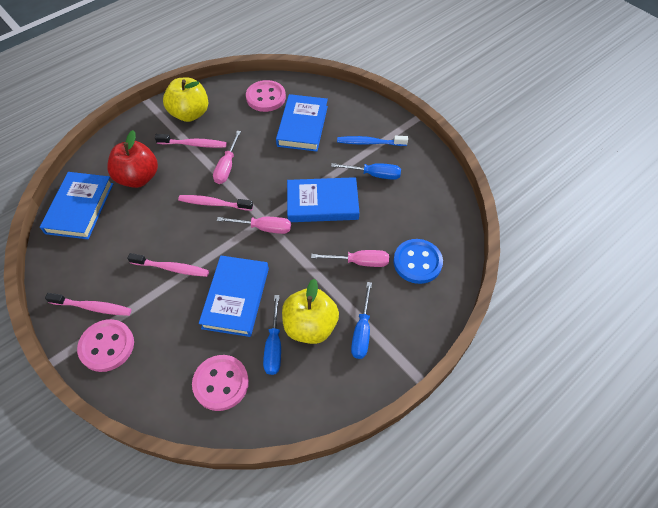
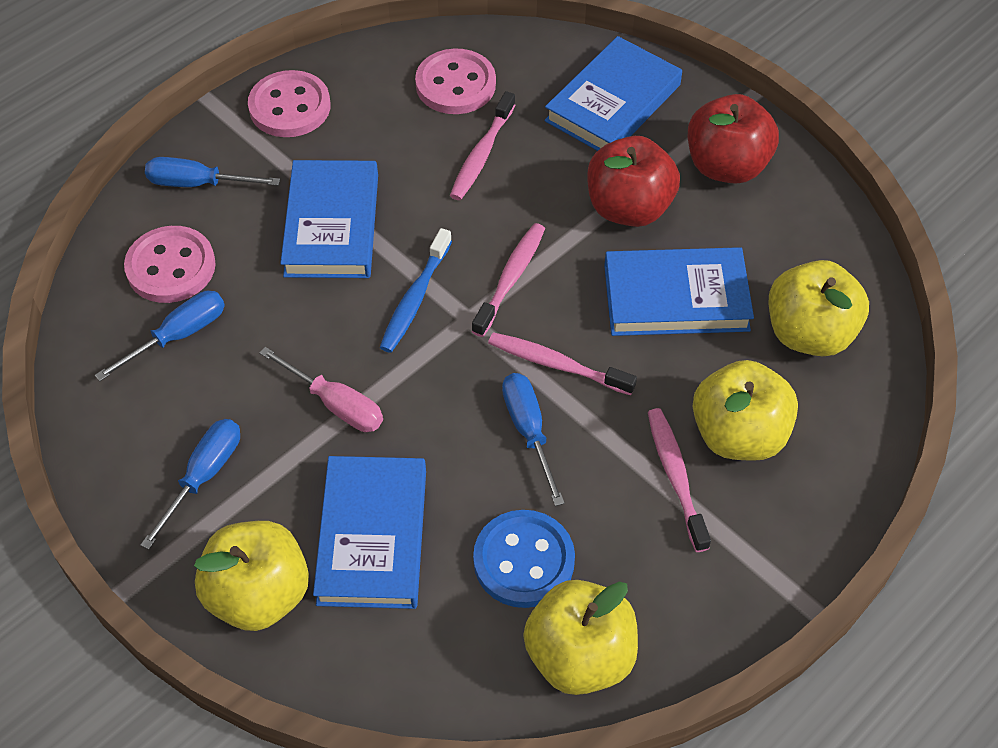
blue screwdriver: [263,295,281,375] [331,163,401,180] [351,282,372,359] = 3 -> [95,291,225,381] [140,419,240,550] [145,157,280,187] [502,373,565,506] = 4
pink screwdriver: [213,131,241,184] [217,217,291,234] [311,250,389,267] = 3 -> [259,347,383,432] = 1
red apple: [107,130,158,188] = 1 -> [587,136,680,227] [688,94,779,184] = 2
yellow apple: [163,77,208,122] [282,279,339,344] = 2 -> [194,521,309,631] [523,580,638,695] [693,360,798,461] [769,260,869,356] = 4

